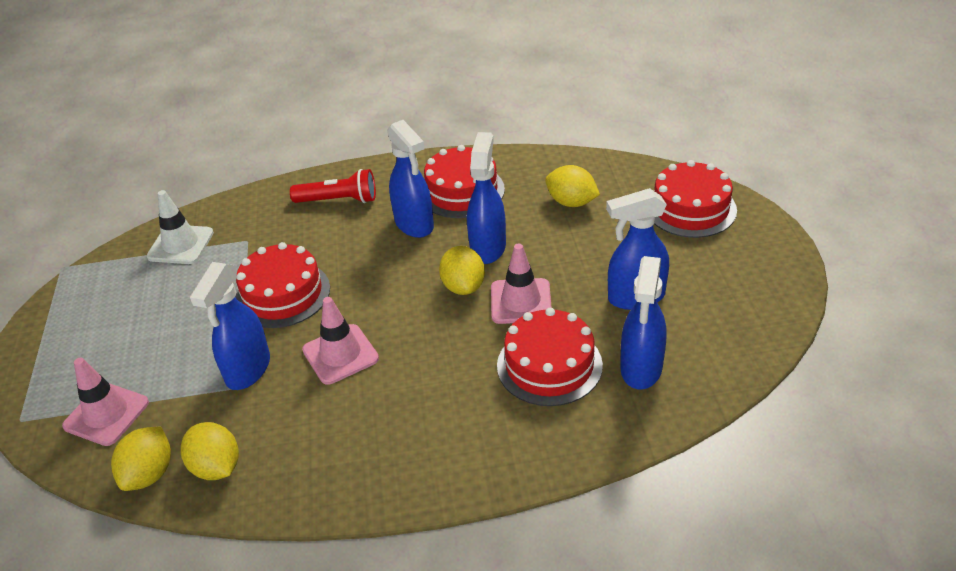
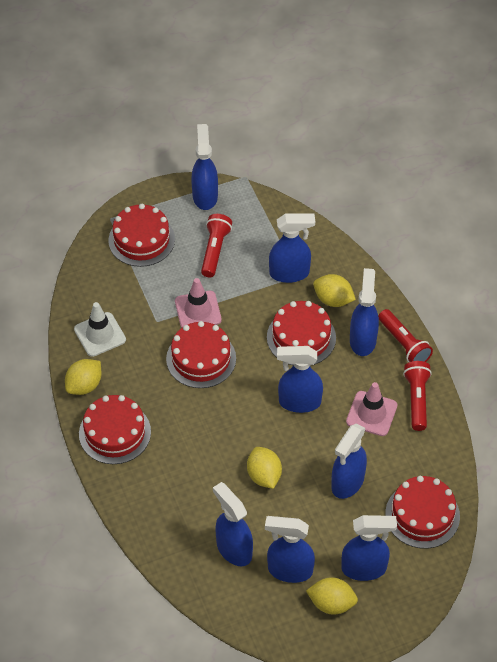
blue spray bottle: [190,262,270,390] [387,120,434,238] [467,132,506,264] [606,188,669,310] [620,256,666,389] = 5 -> [191,124,218,210] [213,482,253,566] [265,516,315,583] [269,214,315,283] [277,346,323,413] [331,423,367,499] [341,515,397,581] [350,268,379,356] = 8
pink traffic cone: [62,358,149,446] [302,297,379,385] [491,244,552,324] = 3 -> [175,278,222,328] [346,382,398,436] = 2
red cake: [235,242,330,328] [424,145,505,218] [497,308,603,406] [654,160,737,238] = 4 -> [79,395,151,464] [108,204,175,267] [166,321,236,388] [267,301,336,366] [385,476,460,549] = 5
red flashlight: [290,169,376,203] = 1 -> [201,214,232,277] [378,309,433,362] [403,361,432,431] = 3

